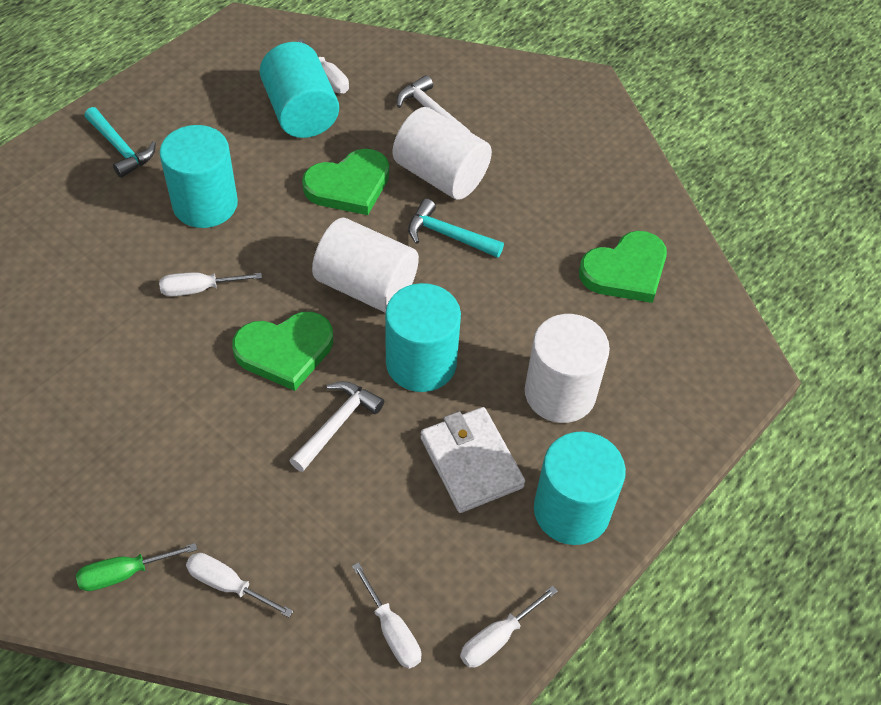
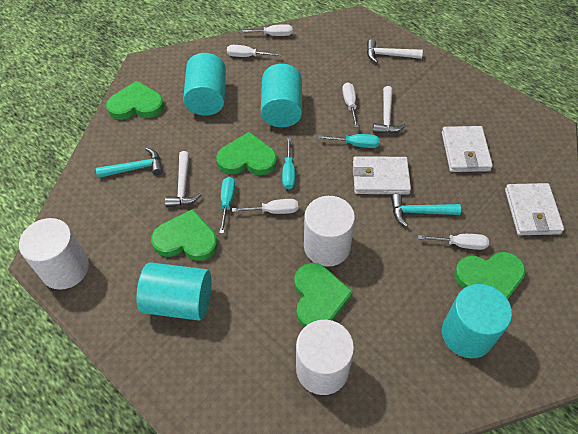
green heart: [232,312,333,391] [302,149,389,215] [579,231,667,303] = 3 -> [106,81,164,120] [151,209,218,261] [216,132,277,175] [294,263,353,327] [454,252,526,299] = 5
green screwdriver: [76,543,197,591] = 1 -> none = 0
turquoise screwdriver: none = 0 -> [219,177,235,234] [282,138,295,189] [318,134,380,148] = 3
white hammer: [289,381,384,472] [397,75,470,132] = 2 -> [165,151,201,207] [367,39,423,63] [373,86,406,134] = 3
white wallet: [420,407,525,513] = 1 -> [353,156,411,194] [442,126,493,172] [505,183,564,235] = 3

